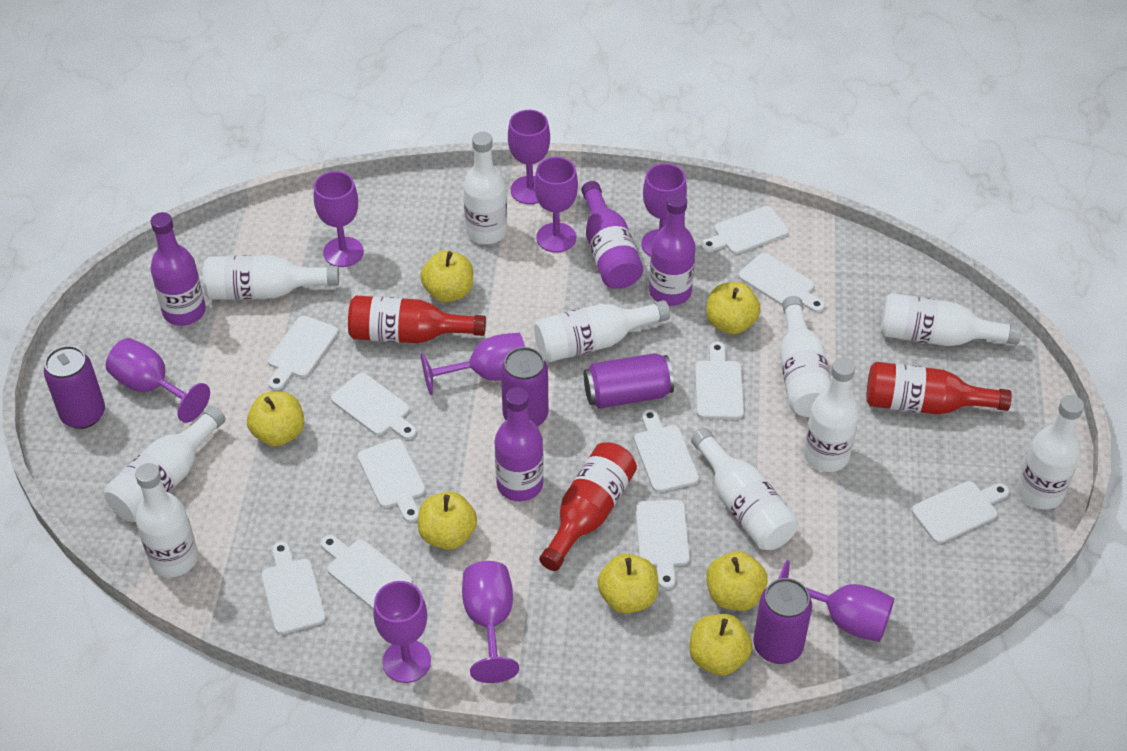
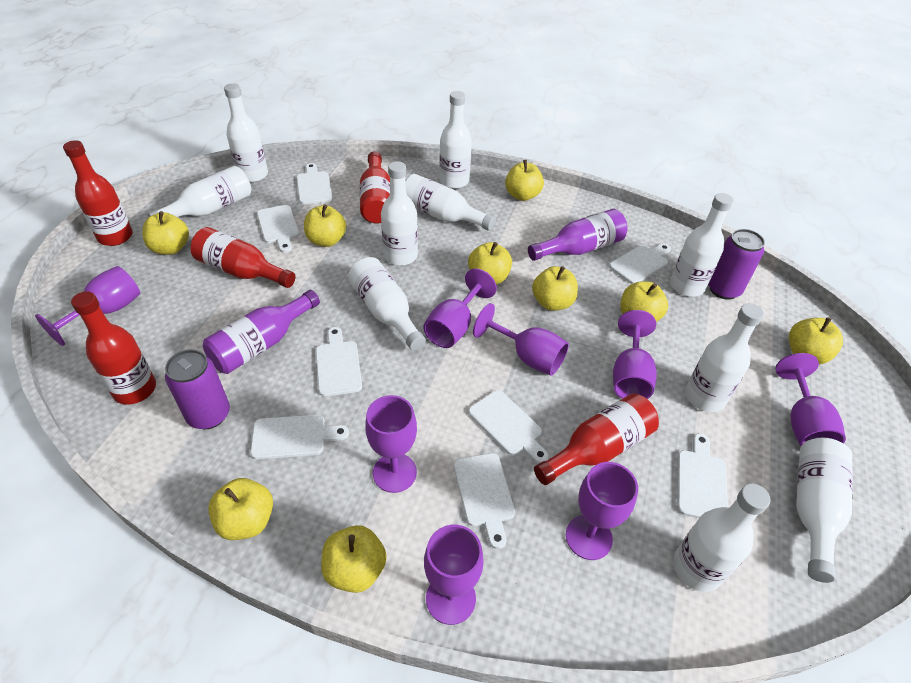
purple bottle: [150,212,206,326] [495,387,544,501] [581,181,643,289] [649,193,696,306] = 4 -> [203,290,320,374] [528,209,628,261] = 2
purple can: [44,346,105,429] [501,347,549,426] [584,353,674,409] [754,578,812,664] = 4 -> [165,349,230,429] [708,229,765,300] = 2
purple goblet: [106,338,210,423] [314,171,364,267] [373,581,431,683] [421,333,525,395] [462,561,519,683] [508,110,550,204] [534,157,578,253] [642,163,687,257] [778,560,894,642] = 9 -> [35,266,140,346] [365,395,417,493] [423,268,497,348] [424,525,484,625] [473,303,569,376] [566,462,638,560] [613,310,657,399] [775,353,846,447] = 8
red bottle: [348,296,486,343] [539,442,637,571] [866,362,1012,415] = 3 -> [63,140,133,246] [71,291,156,405] [191,227,295,288] [360,151,390,223] [534,393,659,485] = 5
white cutting board: [261,541,326,634] [268,316,338,390] [321,535,412,610] [331,373,417,440] [358,439,425,522] [634,409,699,492] [635,500,690,589] [695,342,744,419] [701,206,789,254] [739,253,825,313] [912,481,1009,543] = 11 -> [250,415,349,459] [257,205,299,253] [297,163,333,204] [316,327,362,397] [454,453,515,549] [469,390,549,463] [609,243,671,284] [677,433,728,518] = 8
yellow apple: [247,391,304,446] [418,491,477,550] [420,250,473,302] [597,554,658,614] [689,614,752,676] [706,282,760,334] [706,551,768,611] = 7 -> [142,211,189,255] [208,478,273,540] [304,204,346,247] [321,525,387,593] [468,242,512,285] [505,160,544,201] [532,266,578,311] [620,281,668,322] [789,317,843,364] = 9

